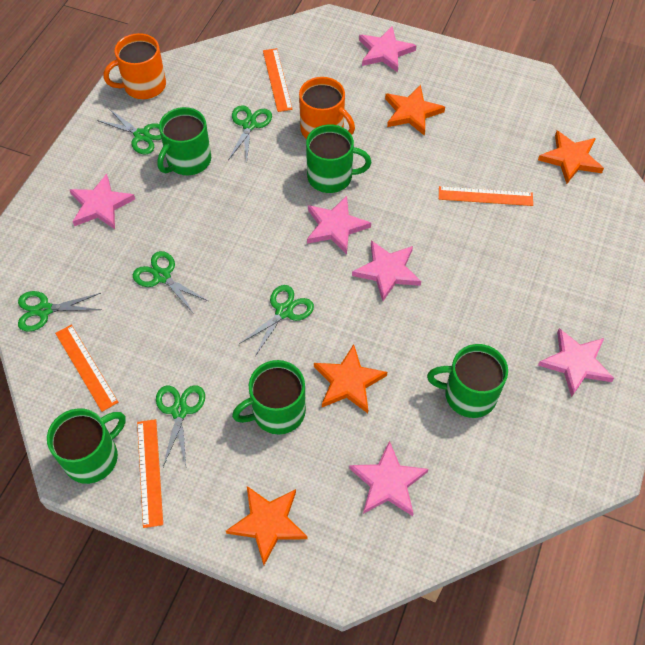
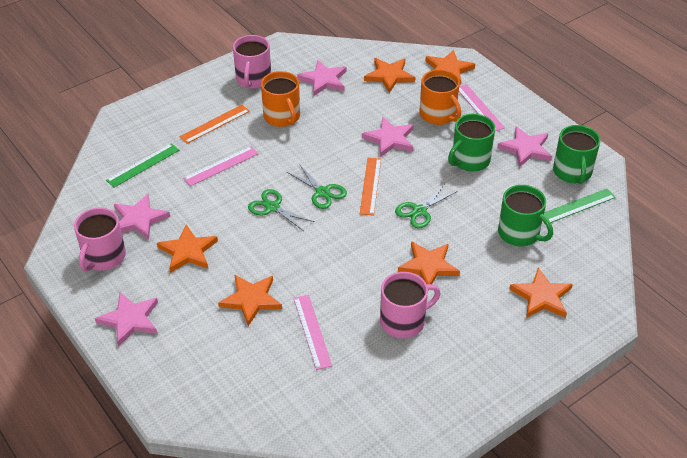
green mug: [47,408,126,484] [157,107,211,175] [232,360,306,435] [306,124,371,193] [427,344,508,418] = 5 -> [448,114,495,172] [498,185,553,246] [553,125,600,184] = 3
green ruler: none = 0 -> [106,143,179,188] [544,189,616,223] = 2
green scissors: [18,291,101,332] [97,108,162,154] [133,251,208,314] [156,385,205,467] [228,105,272,162] [239,285,314,356] = 6 -> [248,189,315,231] [287,164,347,209] [395,185,457,228] = 3
orange ruler: [55,325,118,412] [137,419,163,528] [263,48,293,112] [439,186,533,206] = 4 -> [180,105,250,144] [360,158,381,216] = 2
orange star: [226,486,308,565] [314,344,387,413] [385,85,445,136] [538,131,604,184] = 4 -> [157,225,218,273] [218,275,282,326] [364,58,415,93] [398,241,460,284] [425,50,475,85] [509,268,573,318] = 6
pink mug: none = 0 -> [74,208,126,272] [233,35,271,89] [380,272,441,338] = 3
pink ruler: none = 0 -> [183,146,259,186] [294,295,332,370] [459,84,505,131] = 3
pink star: [70,174,135,229] [307,196,371,255] [349,441,428,516] [352,240,421,301] [359,26,417,73] [538,328,614,397] = 6 -> [95,292,158,347] [114,194,170,240] [297,60,346,96] [362,117,414,157] [497,126,552,167] = 5

